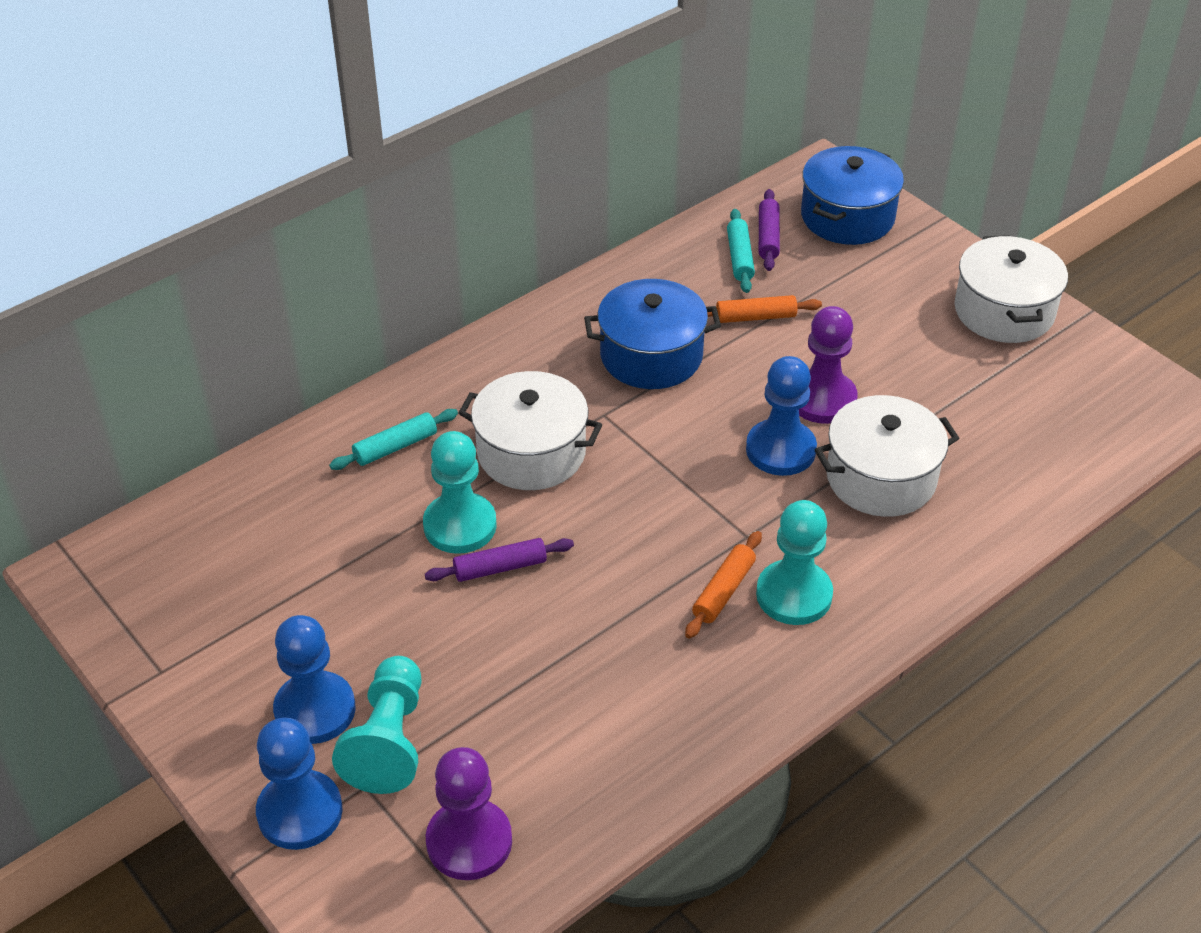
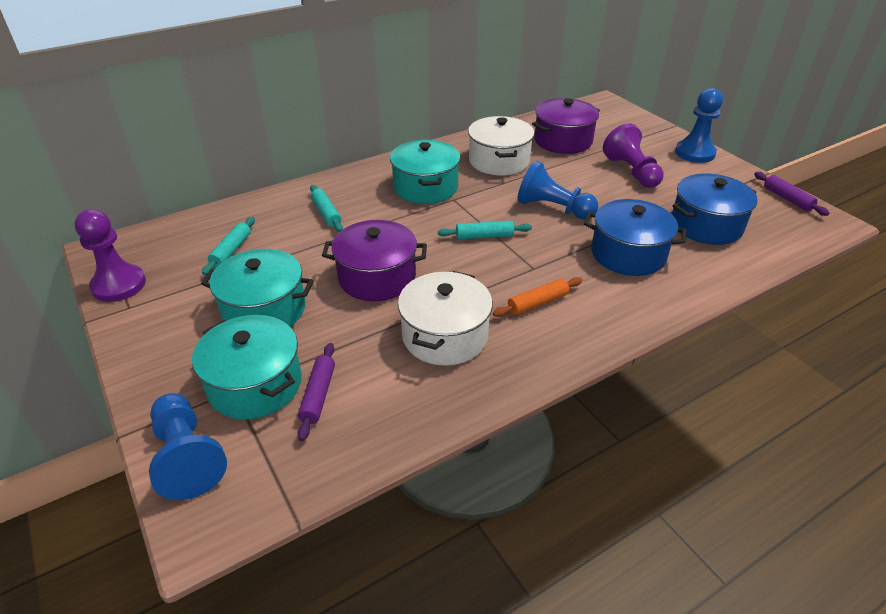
orange rolling pin: [685,531,762,638] [707,295,822,323] = 2 -> [493,277,582,317] = 1
purple pot: none = 0 -> [322,220,427,301] [532,98,600,154] = 2
turquoise pawn: [332,656,422,794] [423,431,497,554] [756,500,833,625] = 3 -> none = 0
turquoise pot: none = 0 -> [192,315,302,420] [201,249,314,327] [390,140,460,204] = 3
turquoise rolling pin: [329,409,458,470] [727,209,755,293] = 2 -> [202,217,255,275] [310,185,343,232] [438,221,532,239] = 3
white pot: [459,371,602,490] [815,395,959,517] [955,235,1068,343] = 3 -> [398,271,493,366] [468,116,534,175] = 2

